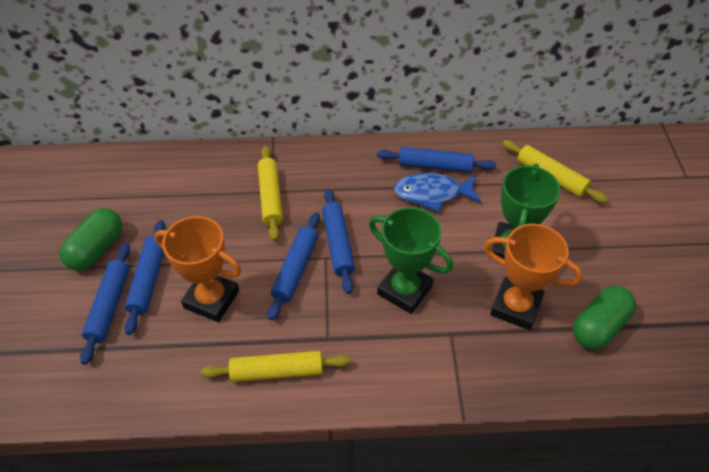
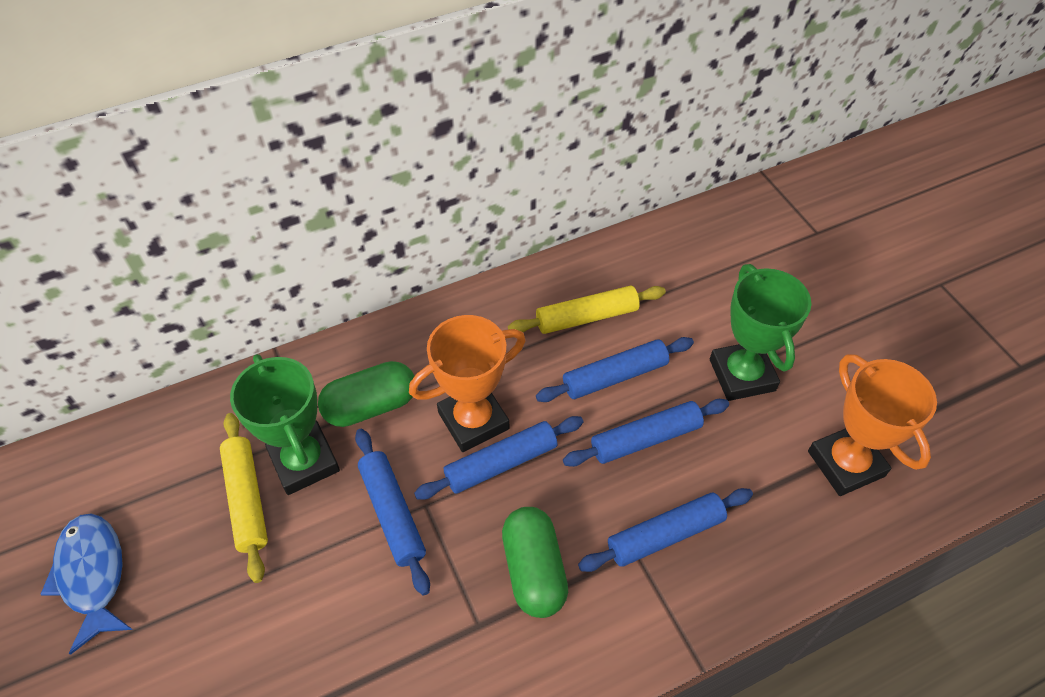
yellow rolling pin: [201,351,350,382] [258,146,283,241] [502,140,608,203] = 3 -> [220,413,268,583] [508,286,666,334] = 2

